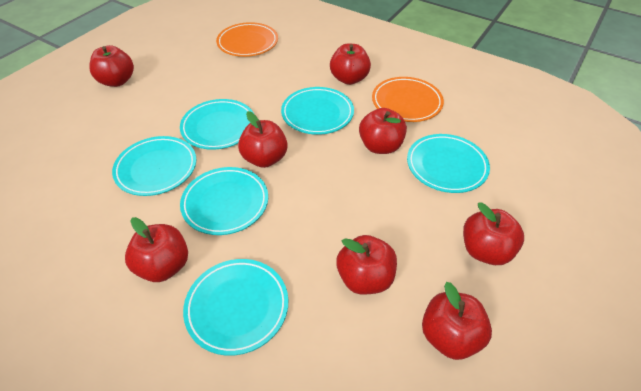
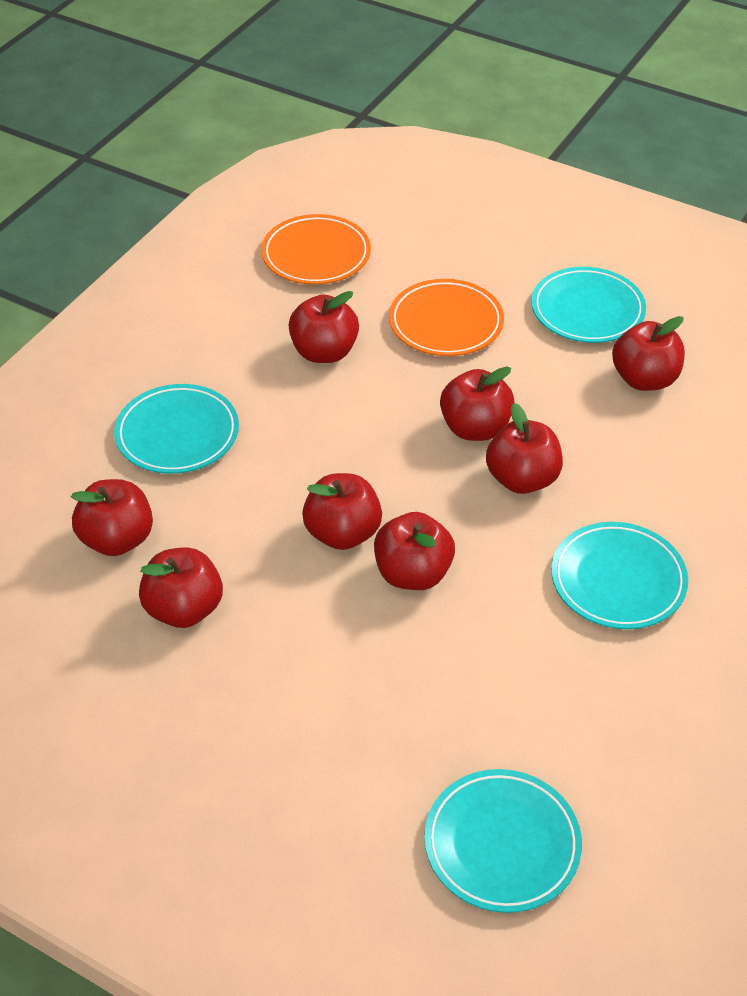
turquoise plate: [112,136,196,196] [180,99,254,150] [180,167,268,235] [183,259,288,356] [281,87,354,135] [407,134,490,193] = 6 -> [114,384,239,474] [424,769,582,913] [531,267,646,343] [551,522,688,629] = 4

